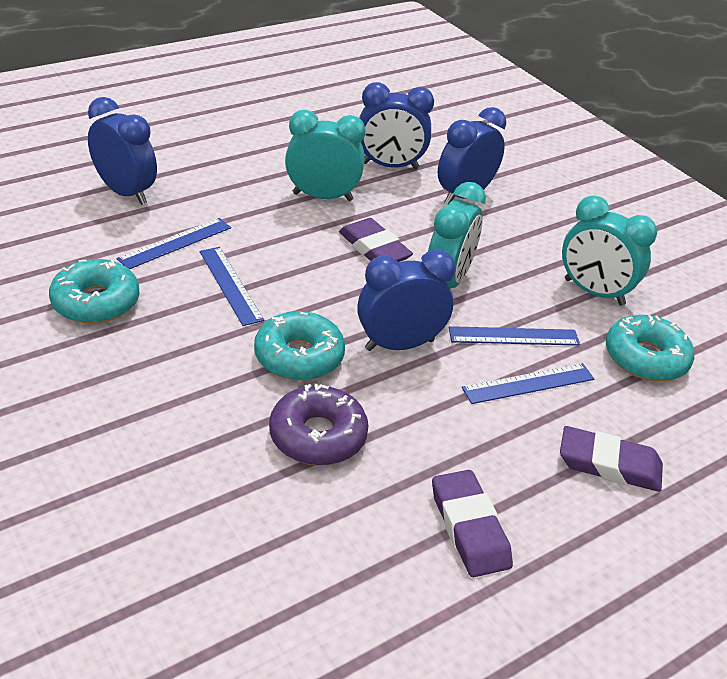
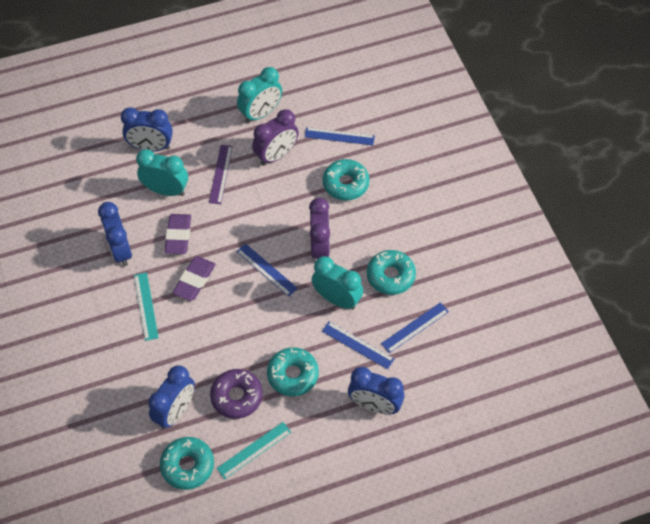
purple clock: none = 0 -> [252,109,299,166] [309,198,330,259] = 2
purple eraser: [339,218,413,262] [432,470,513,577] [560,426,663,492] = 3 -> [164,214,191,254] [172,256,216,301] = 2
purple ruler: none = 0 -> [209,145,233,204] = 1
turquoise donut: [49,259,140,324] [254,311,345,381] [606,315,694,381] = 3 -> [160,437,214,490] [267,347,319,396] [323,159,370,200] [367,250,416,295] = 4
turquoise ruler: none = 0 -> [134,272,159,341] [217,422,291,479] = 2

